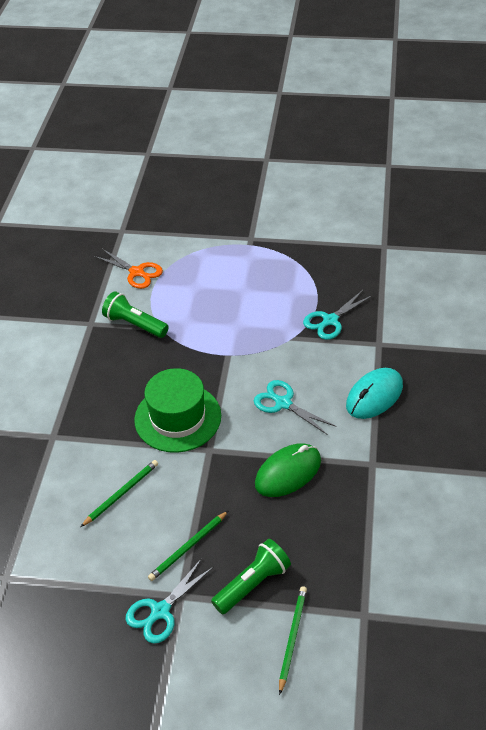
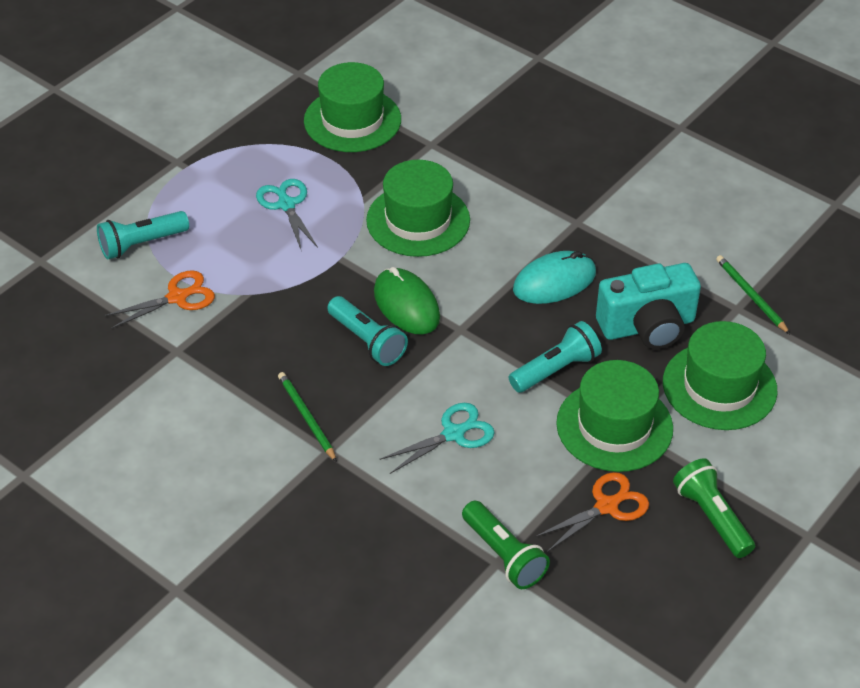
green hat: [134,368,221,453] = 1 -> [304,62,401,152] [366,160,470,257] [556,360,673,472] [663,321,778,430] = 4
green pencil: [81,460,158,527] [148,510,229,581] [279,586,307,695] = 3 -> [278,372,337,462] [716,255,790,334] = 2
orange scissors: [94,249,163,289] = 1 -> [104,270,215,329] [535,472,649,552] = 2
turquoise camera: none = 0 -> [596,263,701,349] = 1
turquoise flashlight: none = 0 -> [97,211,189,260] [327,296,408,366] [509,321,602,393] = 3
turquoise scissors: [126,558,213,644] [254,380,337,435] [303,290,373,340] = 3 -> [256,179,318,249] [380,403,495,474] = 2

